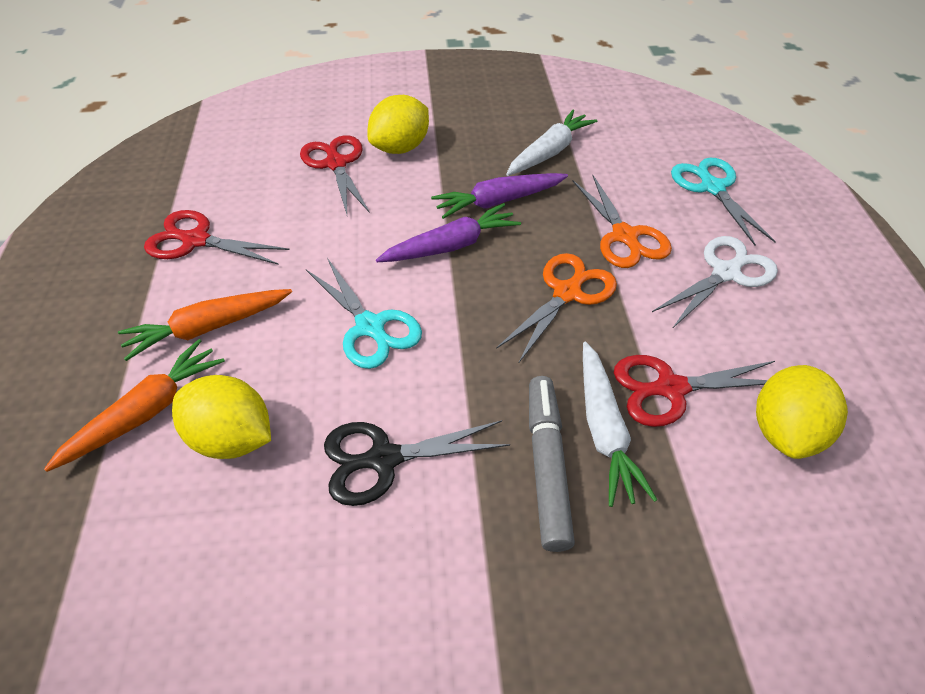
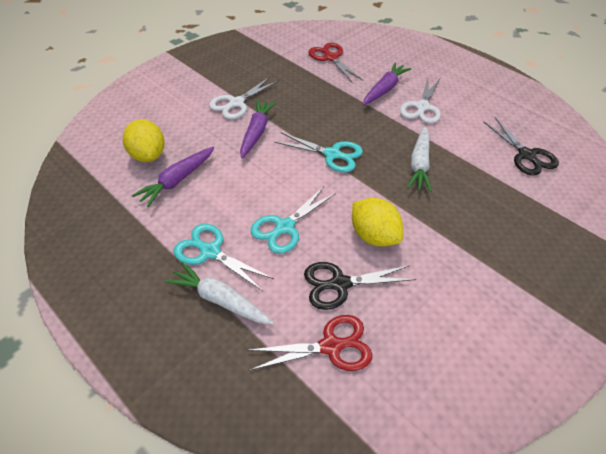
black scissors: [324,420,510,506] = 1 -> [304,262,416,310] [483,117,559,175] = 2
grey marker: [529,376,575,552] = 1 -> none = 0
orange carrot: [44,339,225,472] [118,289,292,361] = 2 -> none = 0
orange scissors: [496,253,617,364] [573,174,672,268] = 2 -> none = 0
purple carrot: [376,203,521,262] [431,173,568,219] = 2 -> [132,147,214,207] [240,99,276,158] [363,62,411,105] = 3
red scissors: [144,210,290,265] [300,135,370,214] [614,355,775,427] = 3 -> [247,315,372,371] [308,43,363,83] = 2
turquoise scissors: [306,258,422,369] [671,158,776,246] = 2 -> [174,224,274,291] [250,186,336,254] [275,133,363,172] = 3
white scissors: [652,236,778,329] = 1 -> [209,77,279,119] [400,78,441,124] = 2
yellow lemon: [172,375,271,459] [367,95,429,154] [756,365,848,459] = 3 -> [123,119,165,162] [352,198,403,246] = 2

